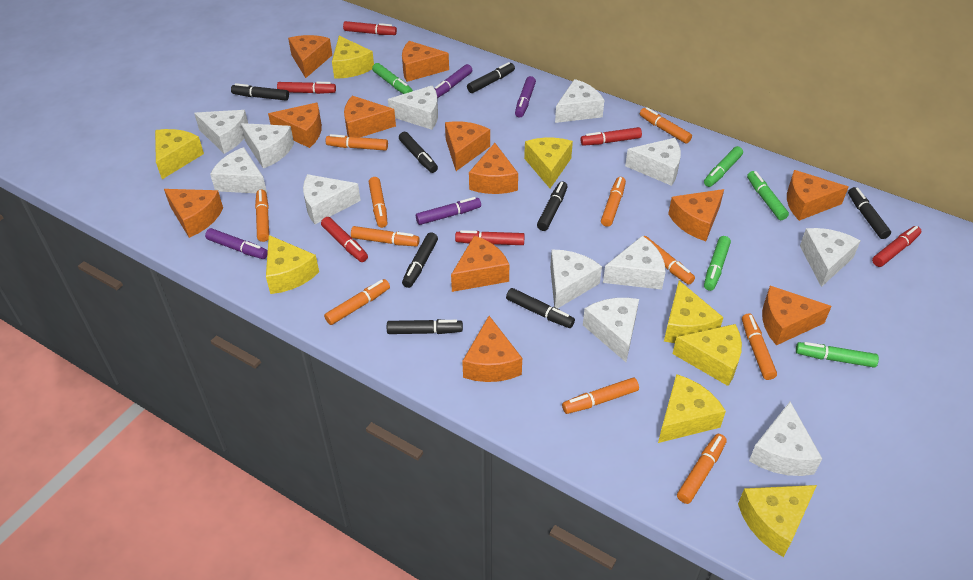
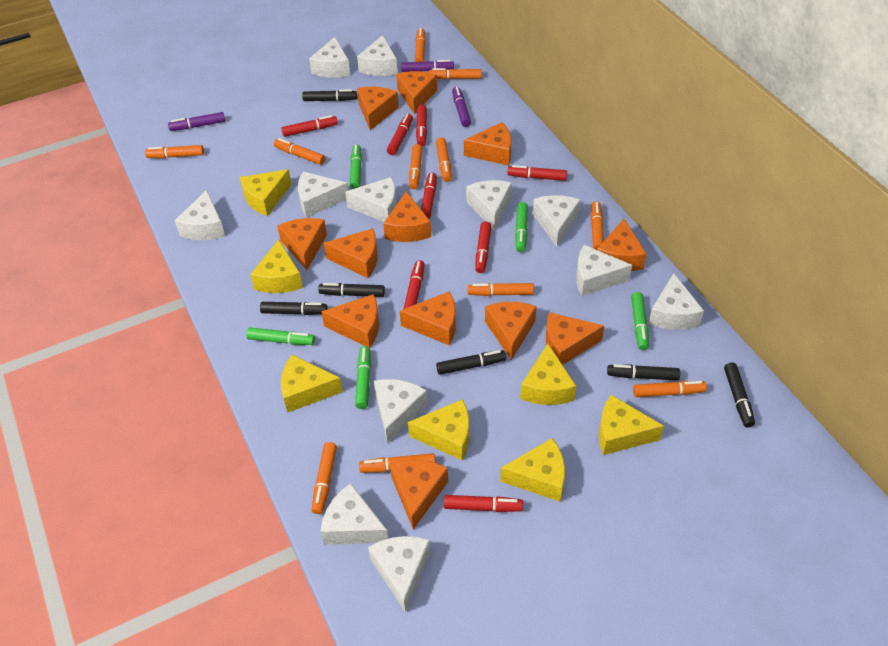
black marker: [231,83,289,101] [387,319,463,334] [399,132,438,173] [402,232,438,288] [467,62,515,93] [506,288,575,328] [537,181,568,231] [848,187,891,239] = 8 -> [260,302,328,315] [302,89,357,101] [318,283,385,297] [436,350,506,375] [607,364,680,381] [724,363,755,428] = 6
purple marker: [205,228,268,259] [416,197,481,225] [434,64,472,98] [515,76,536,117] = 4 -> [168,112,225,131] [401,60,454,72] [452,87,471,127] = 3
red marker: [277,82,336,94] [321,217,368,262] [343,21,397,35] [455,230,525,245] [580,127,642,146] [872,226,921,267] = 6 -> [281,115,338,137] [387,114,413,155] [404,260,425,309] [416,104,427,146] [421,173,437,219] [444,495,523,512] [475,221,491,273] [507,165,567,181] = 8
yellow cheese: [155,129,204,179] [266,235,319,294] [332,36,374,79] [524,138,573,188] [658,374,726,443] [664,281,723,343] [673,324,742,386] [738,485,817,557] = 8 -> [240,169,292,216] [250,240,303,293] [281,355,343,413] [408,399,469,460] [500,438,565,502] [520,344,576,405] [599,395,664,455] = 7

